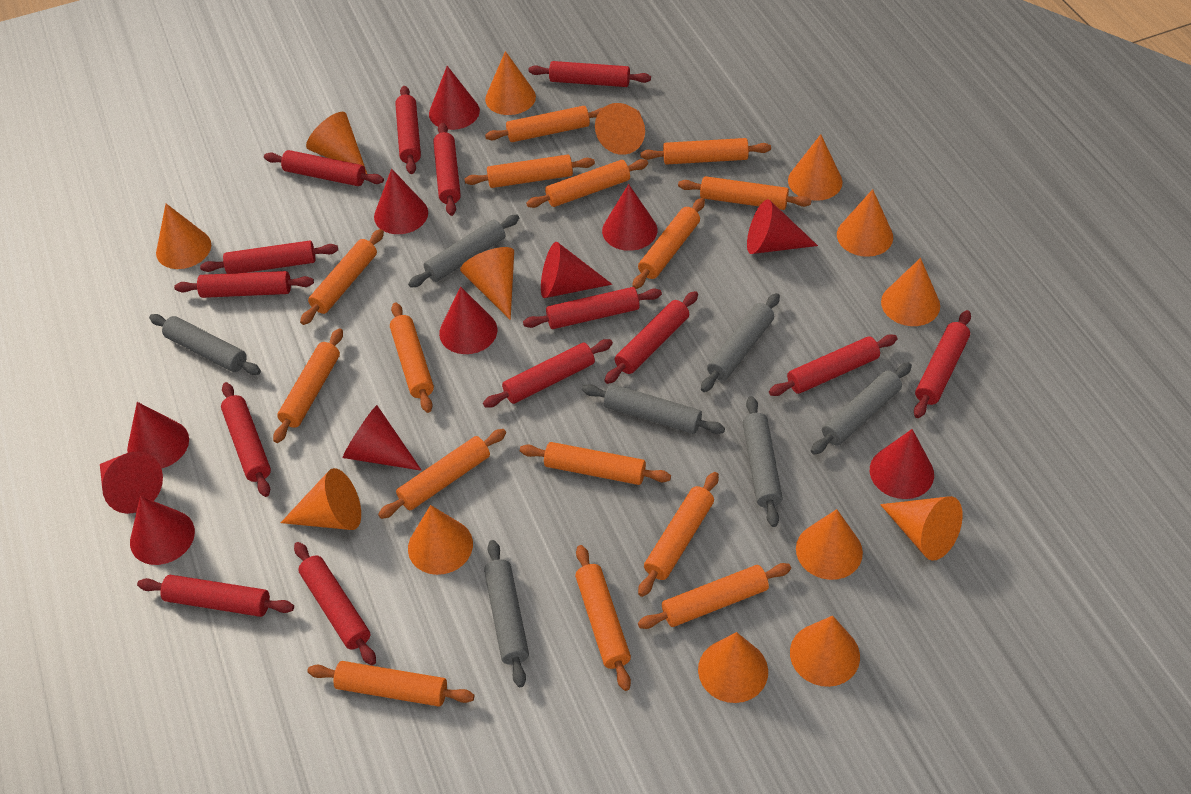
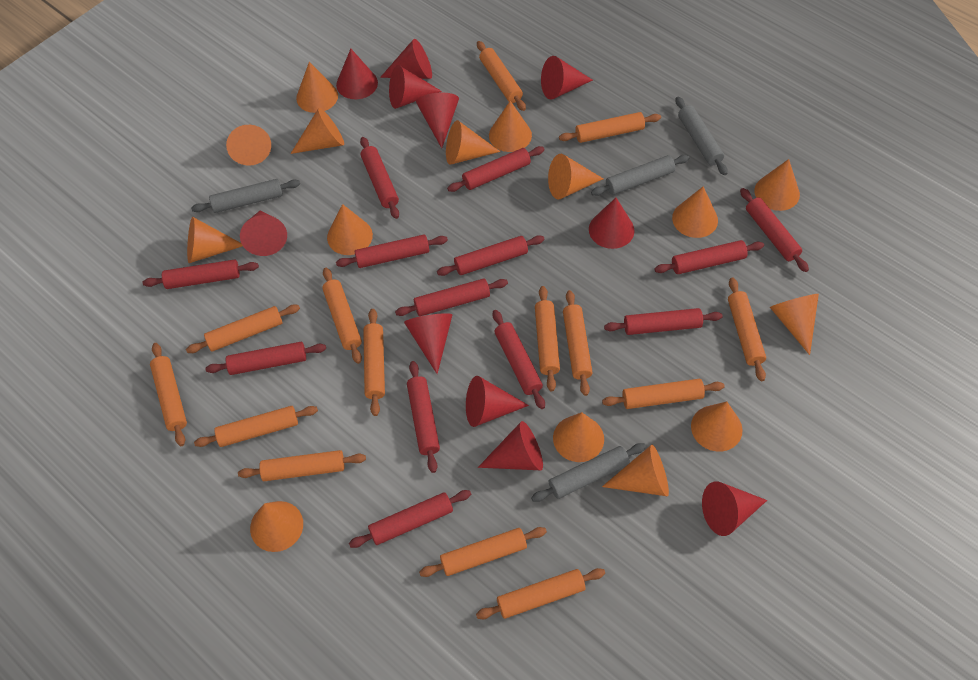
grey rolling pin: [149,314,261,375] [408,215,519,288] [484,540,529,687] [582,384,725,434] [701,293,780,392] [743,396,783,527] [811,362,912,455] = 7 -> [191,179,300,213] [531,443,646,502] [591,155,689,196] [675,97,728,175] = 4
orange cone: [156,204,211,269] [281,468,361,530] [306,112,367,174] [408,505,473,575] [460,247,514,320] [485,51,536,115] [595,103,645,155] [698,632,768,703] [788,134,843,201] [790,616,860,687] [796,509,863,580] [837,189,893,257] [880,496,963,561] [881,258,940,326] = 14 -> [187,217,243,263] [226,125,271,166] [250,501,303,552] [291,108,344,154] [296,62,338,113] [327,204,373,255] [446,120,501,165] [489,101,532,152] [548,154,603,199] [553,412,604,462] [602,445,669,496] [672,186,718,238] [691,402,742,452] [754,159,800,211] [770,294,819,355] = 15
orange rolling pin: [273,328,343,443] [300,229,384,325] [308,661,474,707] [378,429,506,519] [390,302,434,413] [465,155,595,188] [485,106,602,142] [520,442,671,485] [526,159,648,208] [575,545,631,691] [632,198,705,289] [638,472,719,597] [638,563,791,629] [640,138,771,165] [678,176,812,210] = 15 -> [150,343,187,446] [186,304,300,353] [194,406,318,447] [238,450,366,481] [322,268,362,364] [363,309,385,416] [419,527,547,577] [476,568,605,619] [477,41,526,111] [535,286,560,391] [559,112,661,143] [563,290,593,396] [602,379,725,409] [728,278,766,381] = 14
red rolling pin: [137,575,294,617] [174,271,314,298] [200,240,338,274] [221,382,271,497] [264,150,384,186] [294,542,376,665] [395,86,421,174] [433,123,461,216] [483,339,613,408] [523,287,662,329] [528,61,651,87] [604,291,698,384] [769,334,898,396] [914,310,971,418] = 14 -> [143,259,259,289] [205,342,326,375] [336,235,448,268] [349,490,471,548] [360,137,399,219] [395,278,508,316] [407,361,440,473] [437,235,545,276] [447,146,545,192] [493,310,545,409] [604,308,723,335] [654,240,764,274] [740,188,809,272] = 13

